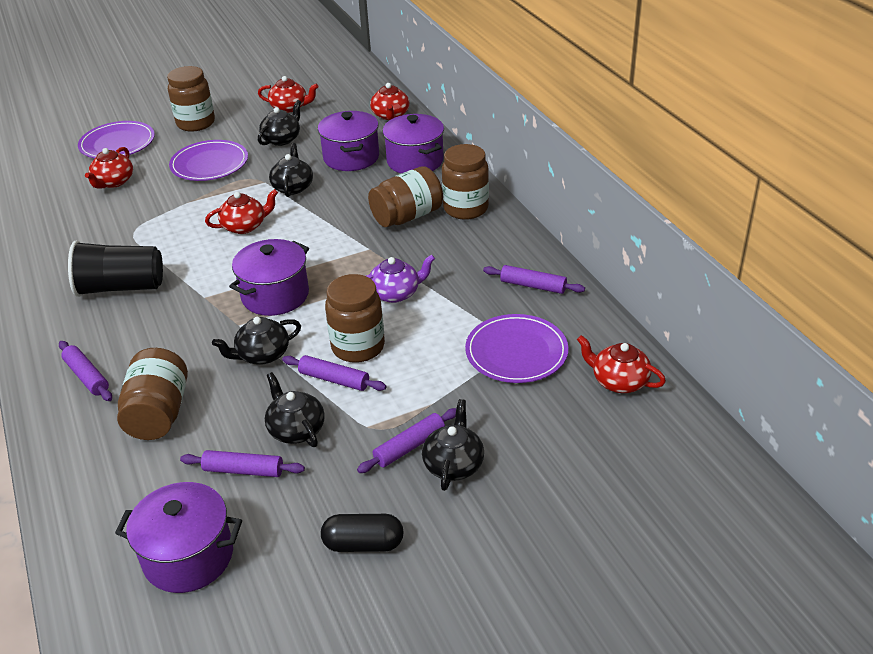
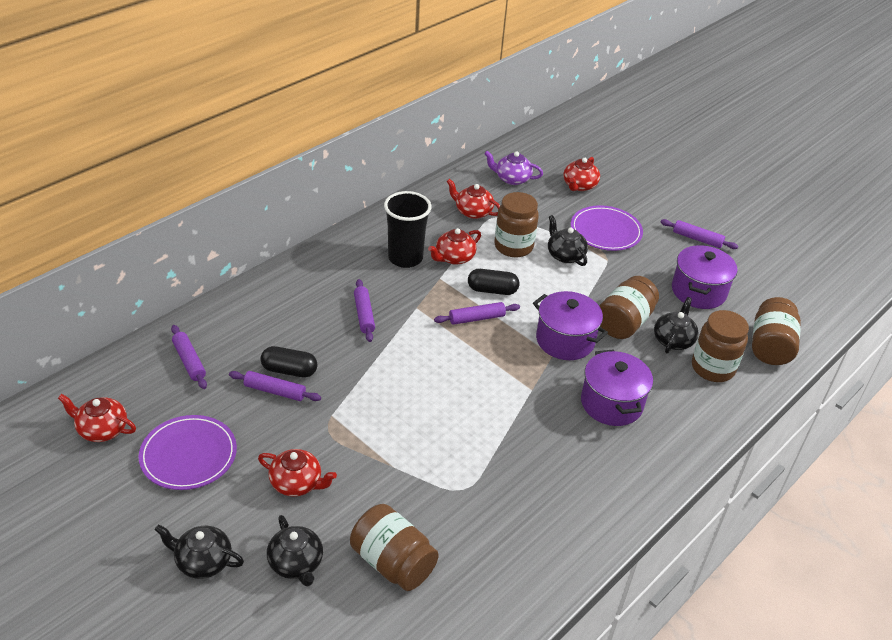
black capsule: [321,514,404,552] = 1 -> [261,346,318,377] [468,269,519,295] = 2
black teapot: [212,317,301,365] [258,100,301,146] [265,372,325,447] [269,143,313,197] [422,399,484,491] = 5 -> [155,524,244,579] [267,515,323,587] [548,215,588,266] [654,297,699,354] = 4
purple plate: [78,121,155,158] [169,140,248,181] [465,314,569,383] = 3 -> [139,415,237,490] [571,205,643,251] = 2
purple pot: [115,482,242,593] [229,239,309,316] [318,111,379,171] [383,114,444,174] = 4 -> [533,291,608,360] [581,349,653,426] [672,245,738,309] = 3

